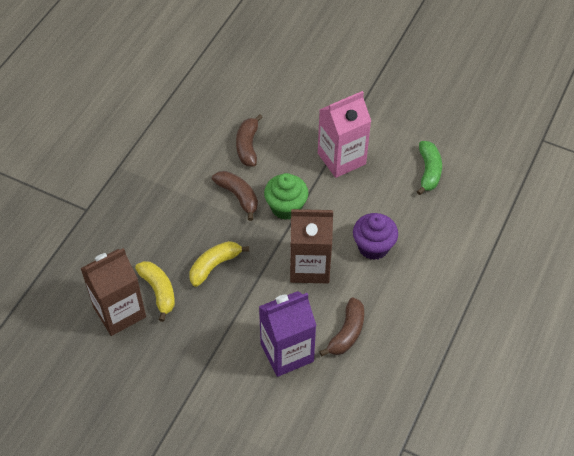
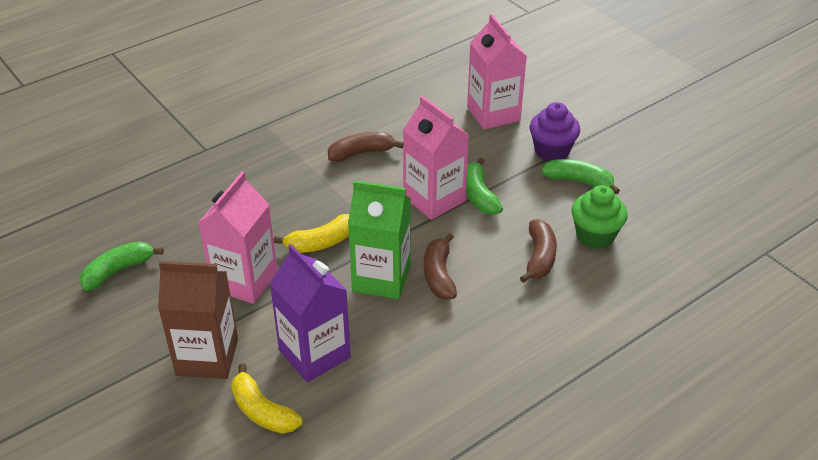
brown carton: [80,248,146,336] [290,209,333,283] = 2 -> [158,261,238,379] = 1
green banana: [417,141,442,195] = 1 -> [79,242,164,291] [466,158,503,215] [541,159,620,194] = 3
green carton: none = 0 -> [348,180,411,299] = 1
pink carton: [318,91,371,178] = 1 -> [198,172,277,304] [403,96,469,220] [467,14,527,130] = 3

